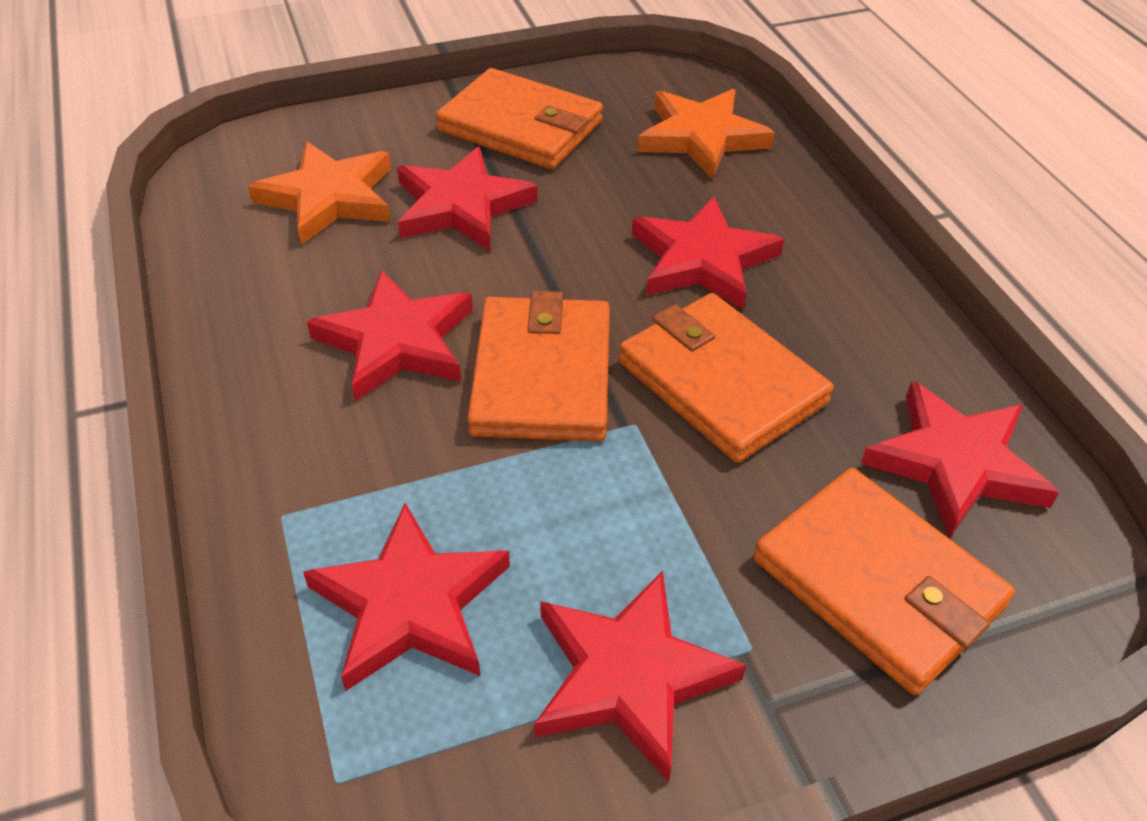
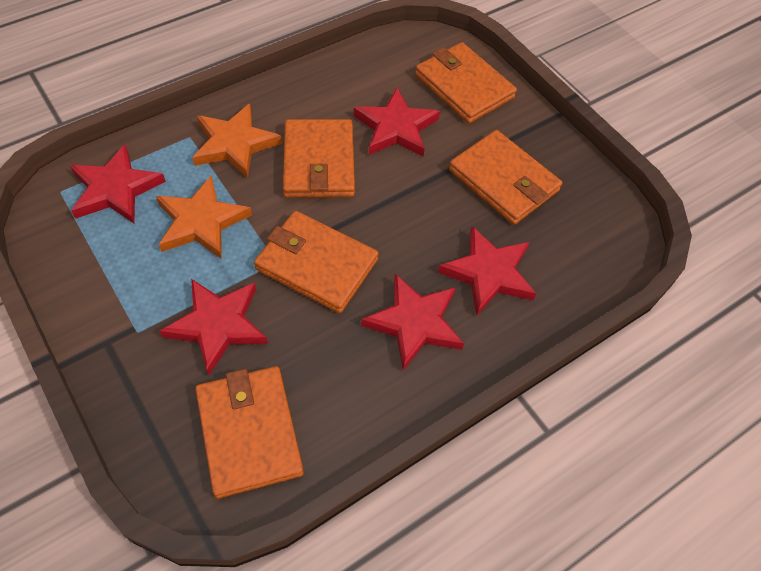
orange wallet: [436,68,603,169] [467,291,610,441] [619,293,834,463] [753,468,1015,695] = 4 -> [195,366,304,498] [254,211,379,313] [283,119,355,198] [415,42,517,124] [449,130,562,225] = 5
red star: [303,503,510,691] [307,270,473,401] [397,147,538,250] [534,571,746,782] [632,197,784,310] [861,381,1059,538] = 6 -> [70,145,166,223] [160,279,268,375] [354,88,440,157] [361,274,464,371] [438,226,536,316] = 5

